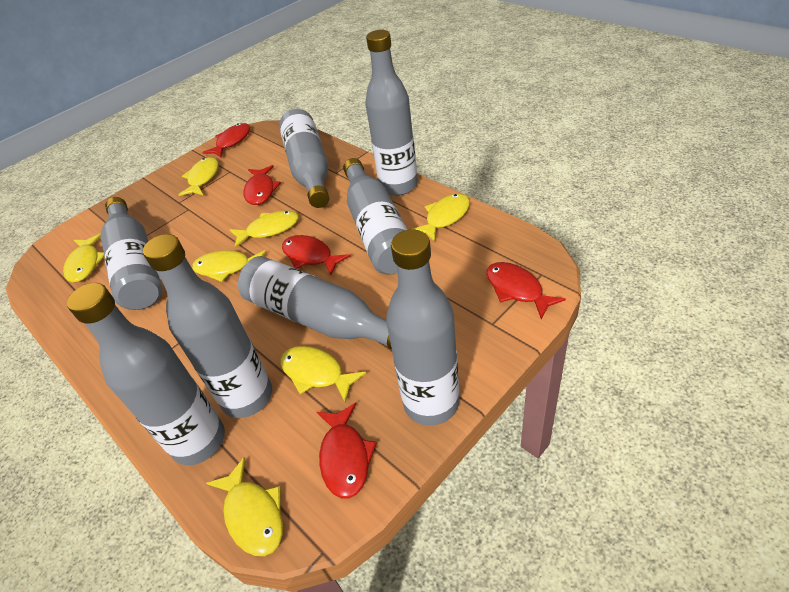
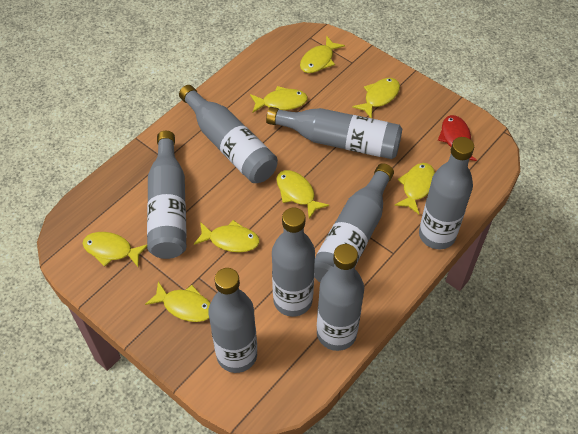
red fish: [202,123,250,157] [244,165,281,205] [282,235,350,275] [317,403,377,499] [486,262,566,320] = 5 -> [438,115,477,161] = 1
yellow fish: [63,233,104,282] [178,157,219,196] [192,250,267,282] [206,457,283,556] [230,211,299,248] [280,346,366,402] [411,193,470,242] = 7 -> [82,232,147,267] [145,281,210,322] [194,220,260,252] [250,86,308,113] [276,170,329,219] [300,36,345,73] [352,78,400,118] [394,163,435,214] = 8

